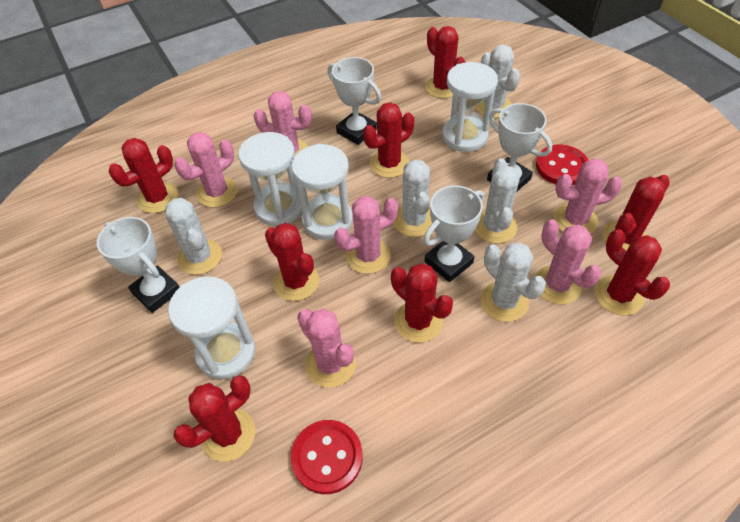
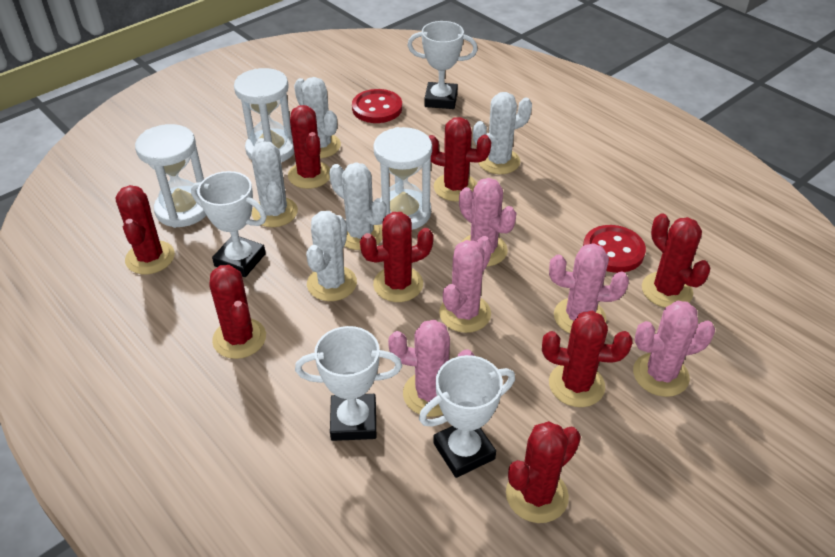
pink cactus: [174,132,237,208] [254,91,312,156] [297,309,356,388] [334,196,398,274] [535,219,601,304] [553,158,622,234] = 6 -> [388,320,475,417] [439,236,492,333] [459,178,516,266] [549,243,629,334] [633,301,715,397] = 5
white hourglass: [168,276,255,379] [238,132,302,226] [291,144,353,240] [442,62,498,152] = 4 -> [135,124,206,228] [234,68,294,162] [373,127,432,230] = 3

